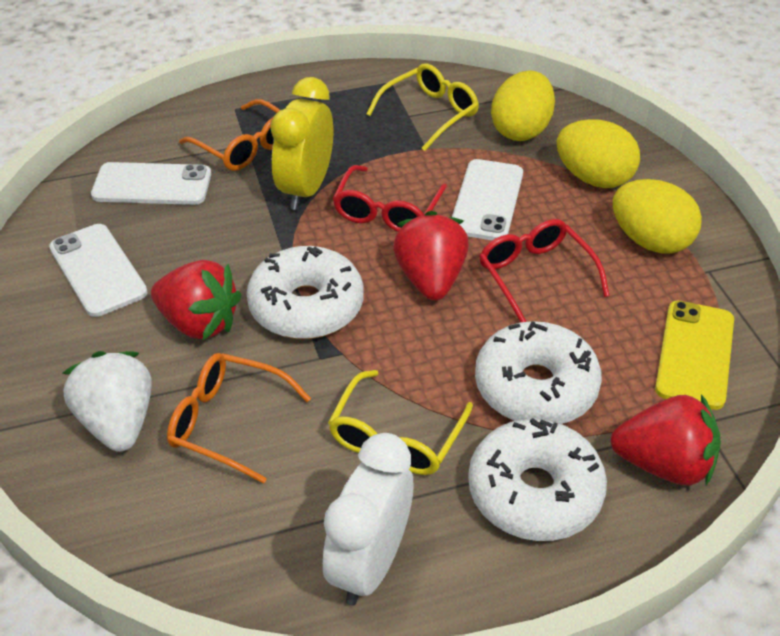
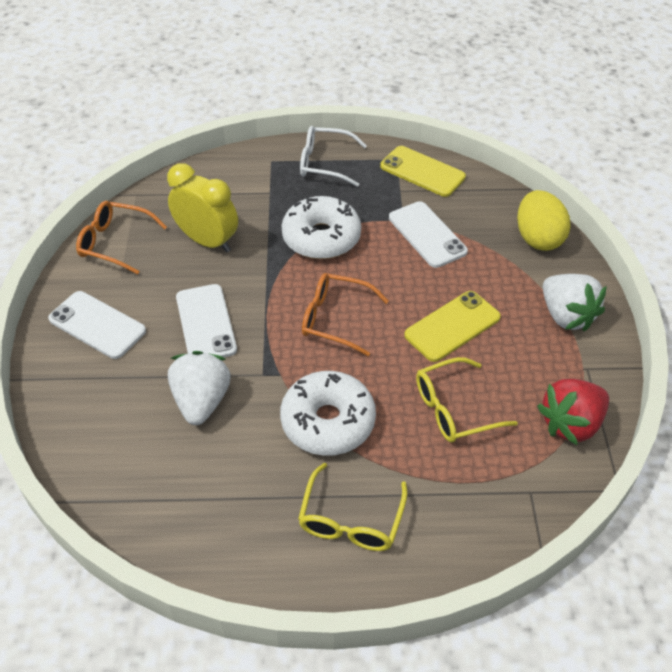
red glasses: [333,165,447,232] [479,219,610,322] = 2 -> none = 0
red strawberry: [151,260,241,340] [393,211,469,301] [610,394,721,486] = 3 -> [537,379,609,445] = 1
white clock: [323,433,413,605] = 1 -> none = 0
white donut: [246,246,363,339] [468,418,607,541] [475,321,602,424] = 3 -> [280,371,376,456] [281,196,361,259] = 2
white glasses: none = 0 -> [300,126,367,187] = 1
white strawberry: [63,351,152,452] = 1 -> [168,351,231,425] [543,274,607,332] = 2
yellow egg: [491,70,555,141] [557,119,640,188] [613,179,702,254] = 3 -> [517,190,571,251] = 1
yellow phone: [655,301,734,410] = 1 -> [380,146,466,197] [404,291,501,362] = 2

